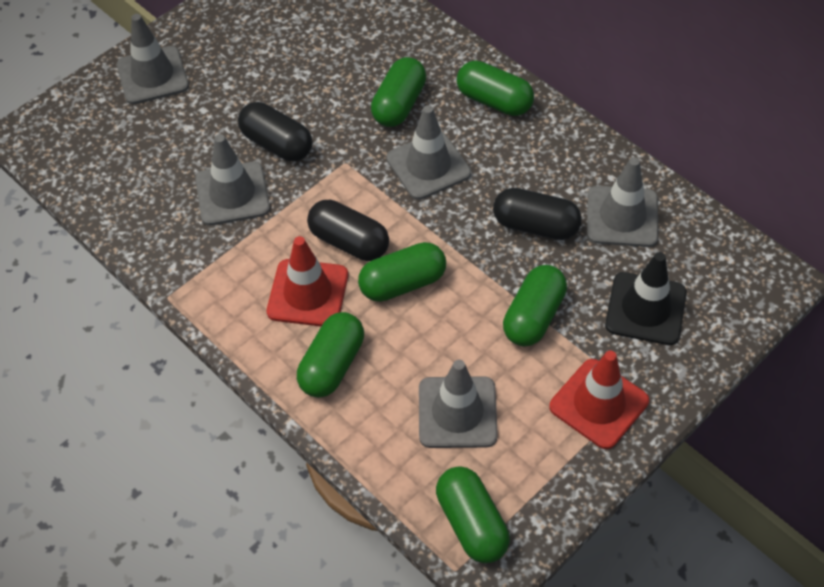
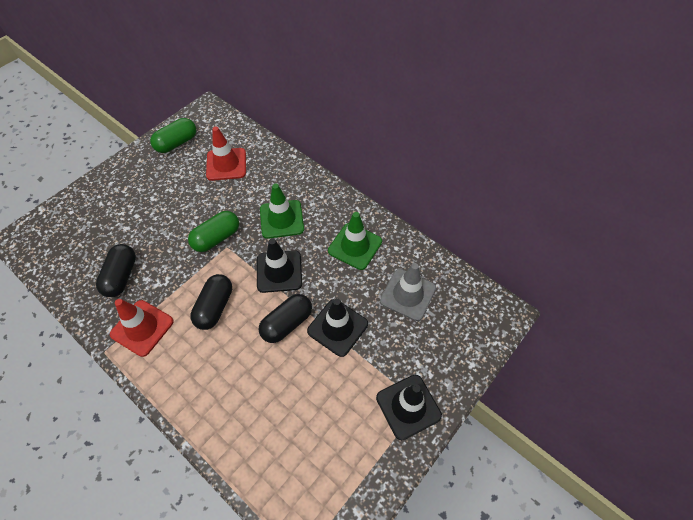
black traffic cone: [605,252,687,345] = 1 -> [257,239,302,293] [307,298,368,357] [376,375,442,440] = 3
green capsule: [297,312,364,398] [358,242,446,302] [371,57,426,127] [436,466,510,563] [457,61,534,116] [503,265,567,346] = 6 -> [150,118,196,153] [188,211,239,252] = 2
green traffic cone: none = 0 -> [260,184,304,239] [328,212,382,270] = 2
grey traffic cone: [117,14,189,104] [195,134,270,226] [386,105,471,200] [419,360,498,448] [587,157,658,247] = 5 -> [380,263,436,321] = 1

